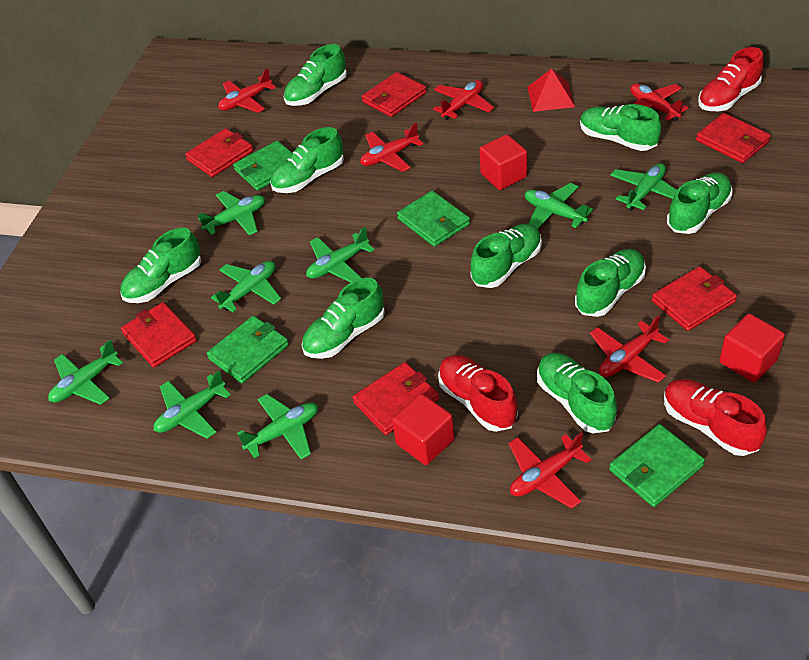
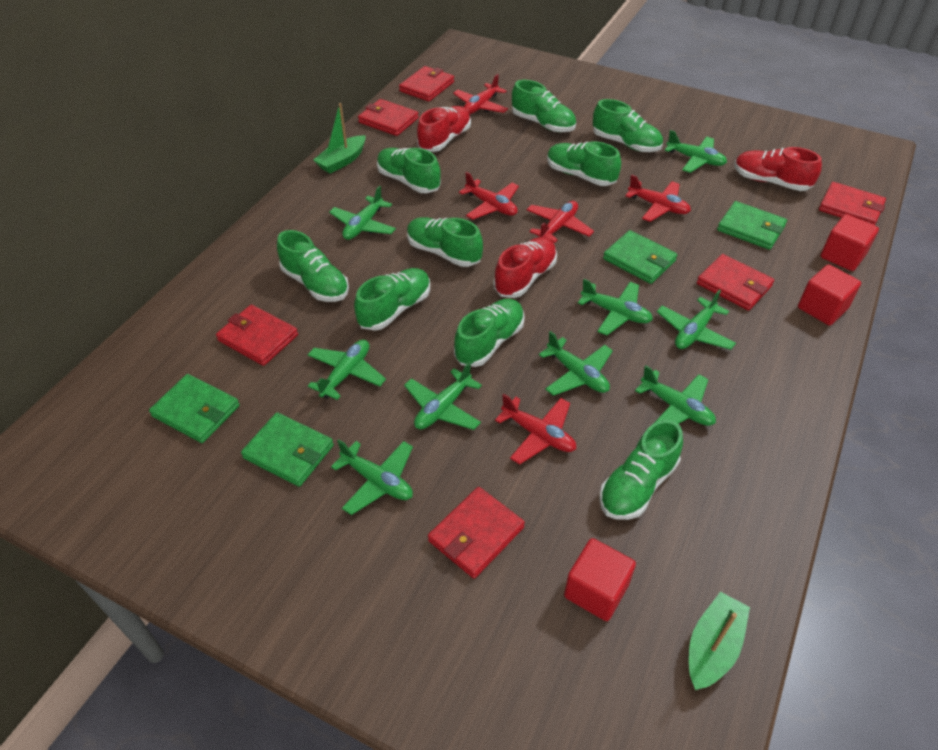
green boat: none = 0 -> [313,103,366,173] [689,592,750,690] = 2
green plane: [48,340,123,405] [154,370,231,439] [198,191,265,236] [211,261,281,312] [237,394,318,460] [306,227,375,283] [525,183,593,229] [610,163,677,211] = 8 -> [308,340,386,400] [329,186,396,240] [331,440,413,515] [404,362,482,430] [539,331,613,396] [578,279,653,336] [635,366,716,426] [657,289,736,350] [665,130,727,173] = 9
red plane: [218,68,276,113] [360,123,423,172] [433,80,494,120] [509,432,592,509] [590,315,669,383] [630,84,689,121] = 6 -> [453,74,508,114] [459,172,519,220] [495,394,576,464] [526,201,594,243] [625,174,691,222] = 5
red pyramid: [527,68,575,112] = 1 -> none = 0

